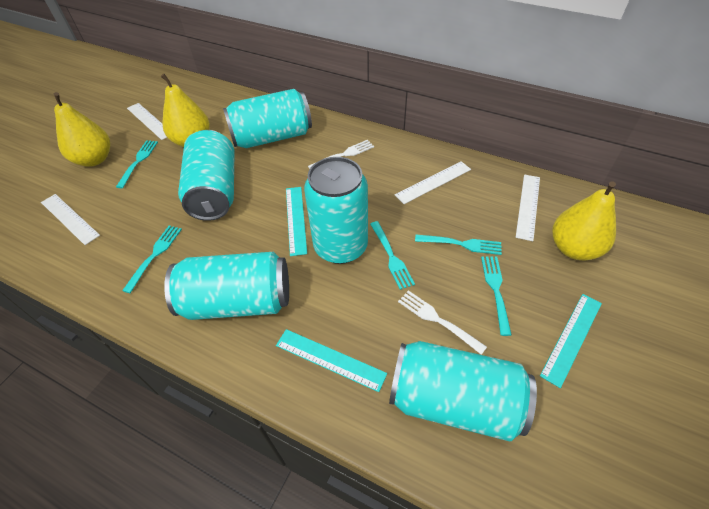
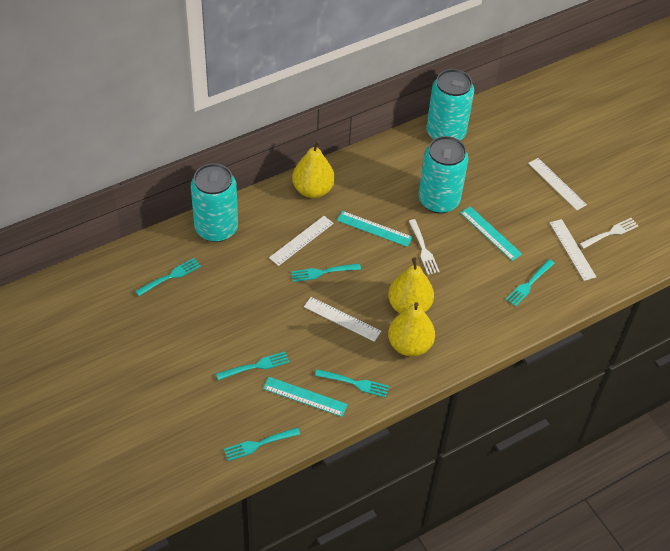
turquoise can: [164,252,289,320] [178,130,234,221] [223,89,312,148] [304,157,368,264] [389,341,537,442] = 5 -> [191,163,238,242] [419,136,468,214] [426,69,474,141] = 3
turquoise fork: [116,140,158,188] [122,226,182,293] [370,221,415,290] [415,235,502,255] [481,257,512,336] = 5 -> [135,258,201,296] [216,352,290,380] [224,427,300,461] [291,263,361,282] [315,369,389,398] [506,259,555,307] = 6

